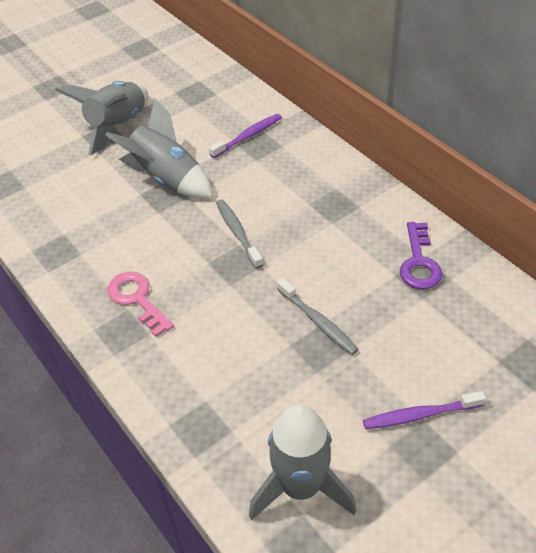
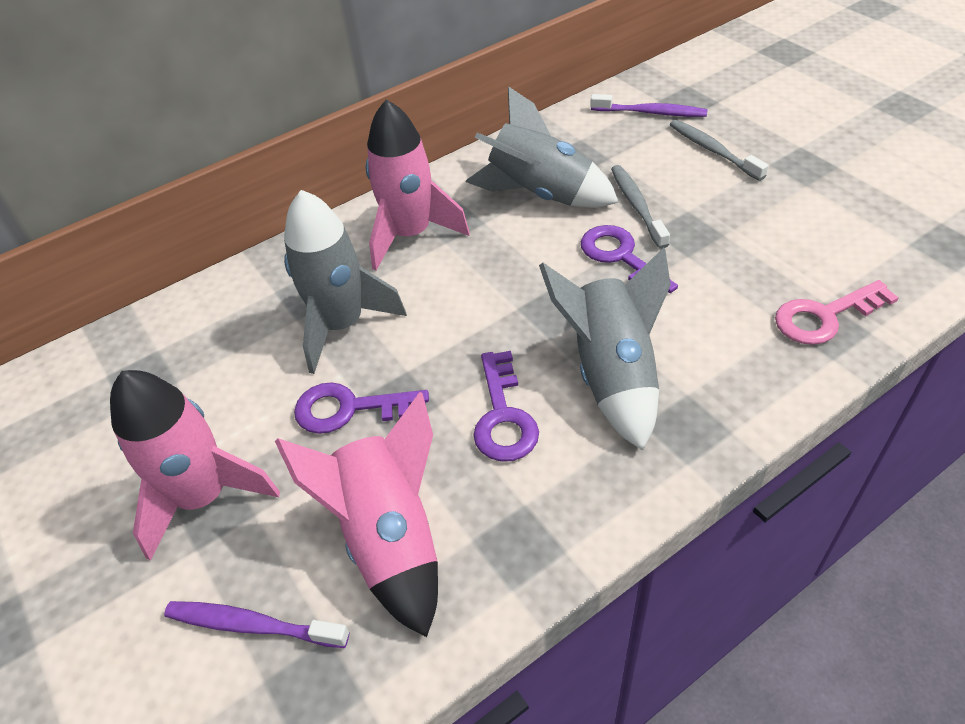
pink rocket: none = 0 -> [110,370,280,561] [275,392,438,637] [366,99,470,271] = 3
purple key: [400,222,443,289] = 1 -> [294,382,429,434] [473,351,539,462] [581,225,678,293] = 3

